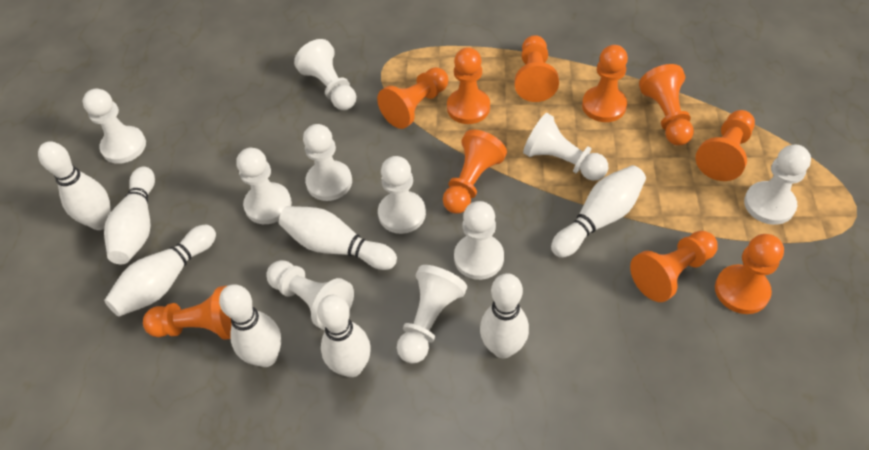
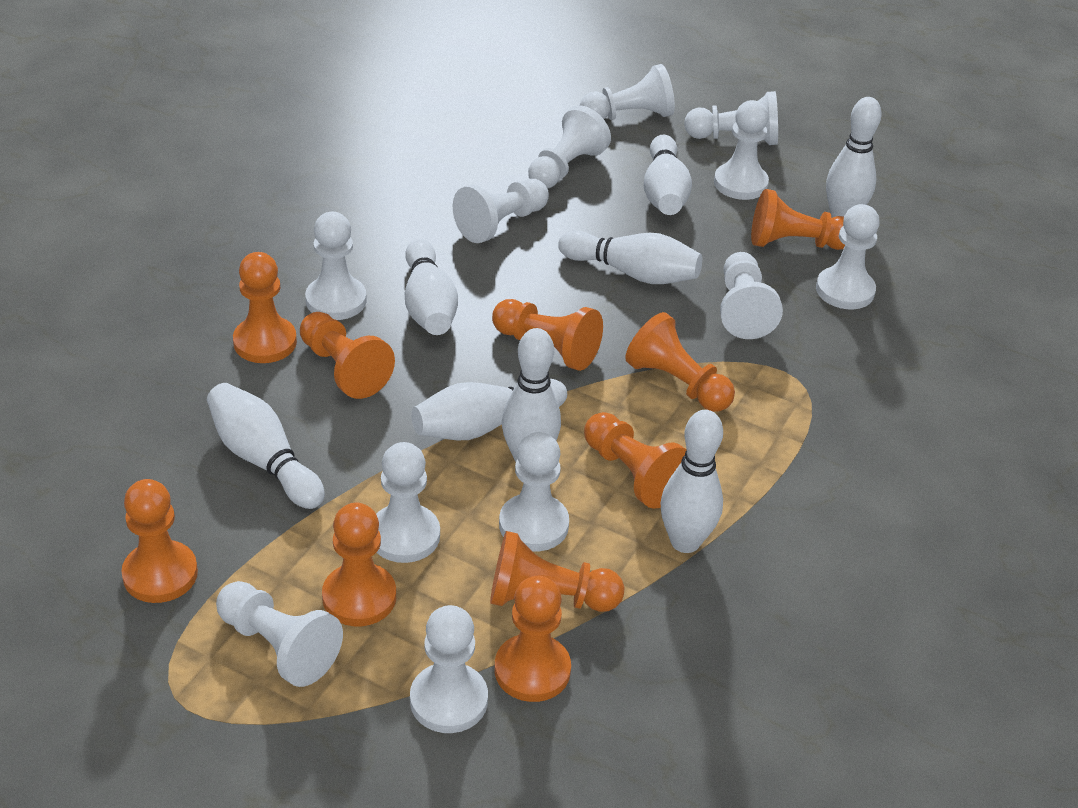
white pawn: [83,89,146,164] [236,148,292,224] [266,260,354,330] [294,39,356,110] [303,124,352,201] [378,156,426,234] [397,265,467,363] [454,201,504,280] [523,113,608,181] [744,145,811,225] = 10 -> [216,581,343,687] [305,212,367,320] [376,442,440,563] [410,605,488,733] [453,179,549,243] [499,432,569,551] [528,105,611,189] [580,64,675,120] [684,91,778,145] [714,100,769,200] [720,252,783,339] [816,204,880,309] = 12

